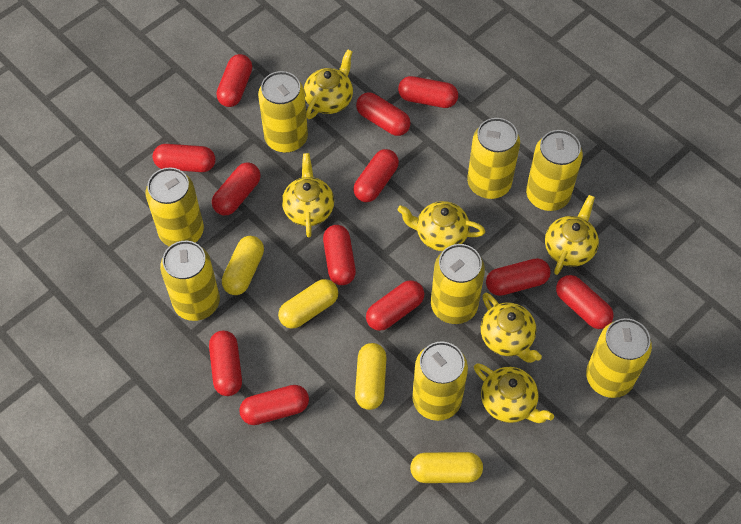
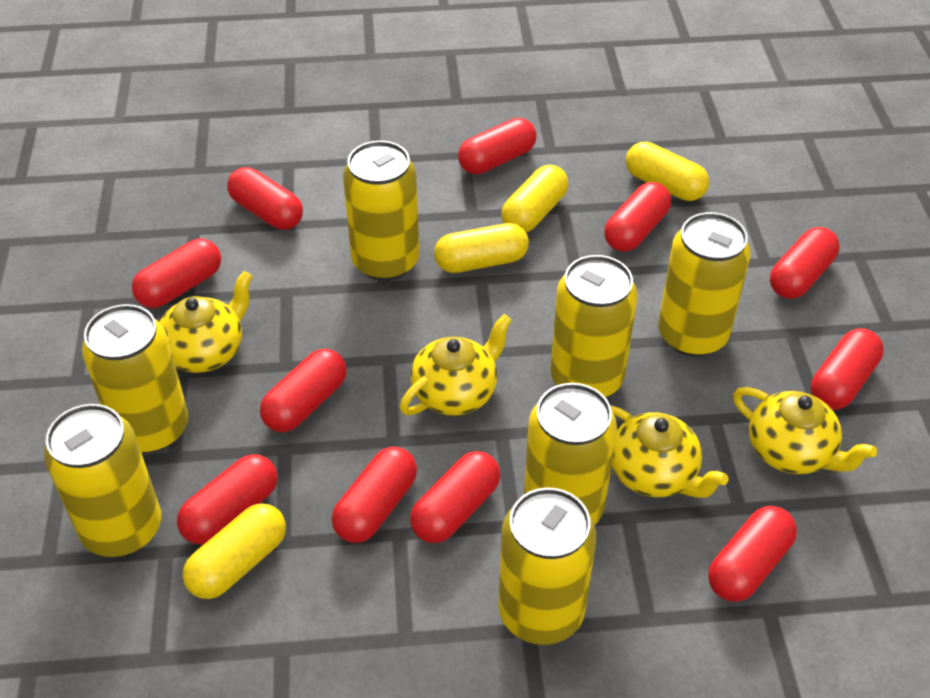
red capsule: [153,144,215,172] [209,331,242,396] [212,163,261,215] [216,54,252,107] [239,385,309,425] [323,225,356,285] [353,149,399,202] [356,93,411,136] [366,280,424,331] [398,76,458,108] [486,258,551,296] [556,275,614,329] = 12 -> [132,239,221,308] [177,454,277,545] [227,167,303,230] [260,349,347,432] [332,447,417,543] [410,451,501,543] [458,118,537,175] [604,182,671,252] [708,506,797,602] [770,227,839,299] [811,328,884,410] = 11
yellow can: [146,168,204,246] [160,241,220,321] [258,71,308,153] [412,341,468,421] [431,244,485,324] [467,118,520,199] [526,130,583,211] [586,318,652,398] = 8 -> [44,404,161,557] [82,304,189,453] [343,141,419,281] [498,487,596,645] [524,383,617,525] [551,255,637,397] [658,212,751,356] = 7
yellow teapot: [282,153,334,238] [304,49,353,119] [398,201,485,251] [474,363,554,423] [481,293,542,363] [545,195,599,275] = 6 -> [159,271,252,373] [400,314,512,416] [610,405,729,498] [733,387,877,474] = 4

